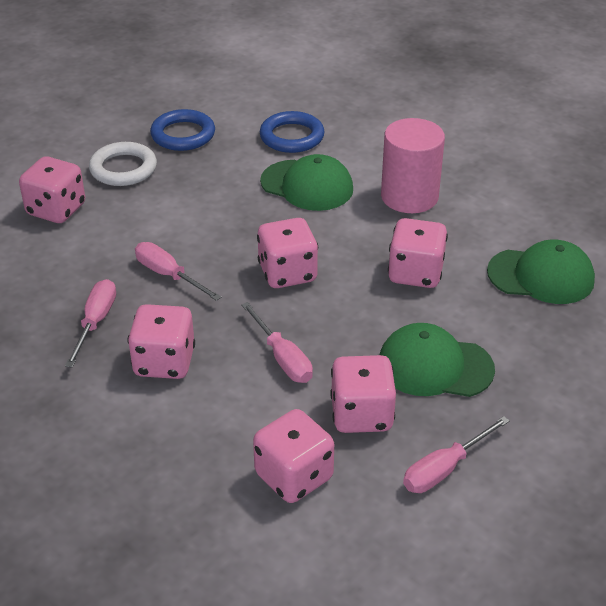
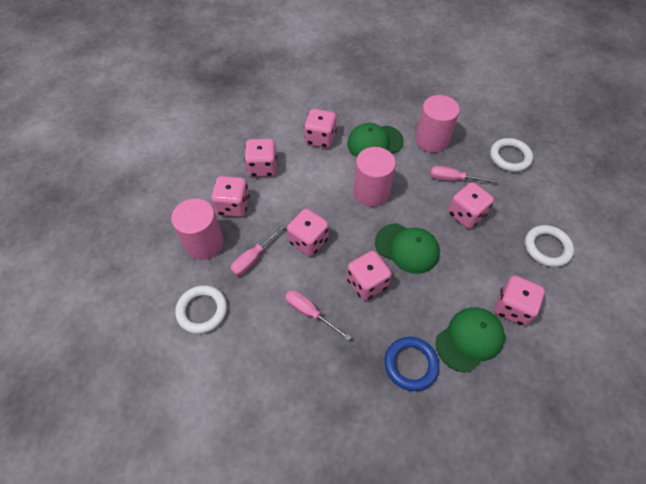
blue ring: [150,109,215,151] [260,111,325,153] = 2 -> [384,337,439,391] = 1
pink cylinder: [381,118,445,213] = 1 -> [171,198,224,260] [353,147,396,207] [415,95,460,153] = 3
pink dice: [19,156,85,223] [128,304,195,379] [253,409,334,503] [257,218,318,288] [330,355,396,433] [388,218,448,288] = 6 -> [211,176,250,217] [244,139,277,177] [287,209,329,256] [304,109,336,148] [347,251,392,300] [448,182,494,229] [495,275,545,326] = 7
pink screwdriver: [65,279,116,368] [135,242,221,301] [241,302,313,383] [403,416,510,493] = 4 -> [231,224,286,276] [285,290,351,341] [430,166,498,183] = 3
white ring: [89,142,157,186] = 1 -> [175,285,227,334] [490,138,533,172] [525,225,574,267] = 3

